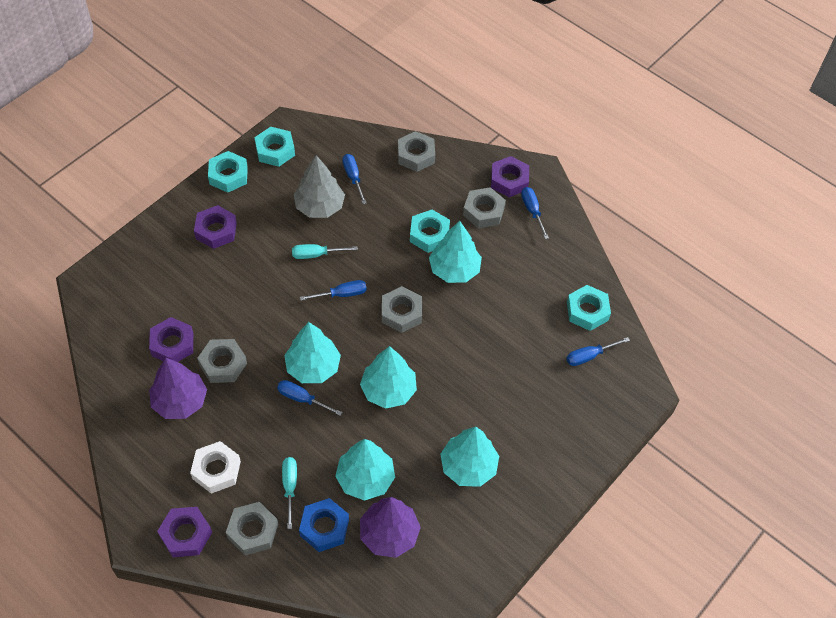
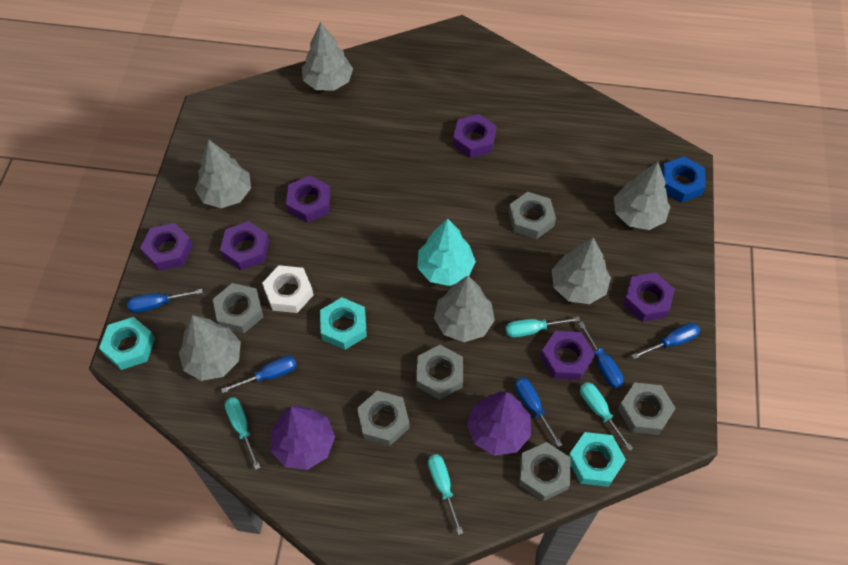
grey nut: [197,339,247,383] [226,502,278,555] [382,286,422,333] [398,131,435,172] [463,187,506,228] = 5 -> [213,283,263,333] [357,391,410,446] [417,345,463,400] [509,192,556,239] [519,442,571,501] [618,383,676,435] = 6
grey tree: [294,155,345,218] = 1 -> [179,315,241,381] [195,139,251,208] [302,22,353,91] [434,275,495,342] [552,237,611,304] [614,162,670,230] = 6
purple nut: [149,317,193,362] [157,507,212,557] [194,205,237,249] [491,156,529,197] = 4 -> [140,223,193,271] [220,221,269,270] [286,175,331,223] [453,114,496,158] [540,331,595,380] [623,272,675,322] = 6
turquoise nut: [208,151,248,193] [254,127,295,167] [410,210,450,253] [567,285,611,331] = 4 -> [99,317,155,370] [320,297,367,350] [569,432,626,487] = 3
turquoise screwdriver: [282,457,297,529] [292,244,358,259] = 2 -> [225,397,260,470] [428,454,463,535] [506,316,580,338] [580,382,633,451] = 4
turquoise tree: [284,322,341,383] [335,439,395,501] [360,346,417,409] [429,221,482,283] [440,426,499,487] = 5 -> [417,218,476,286] = 1

